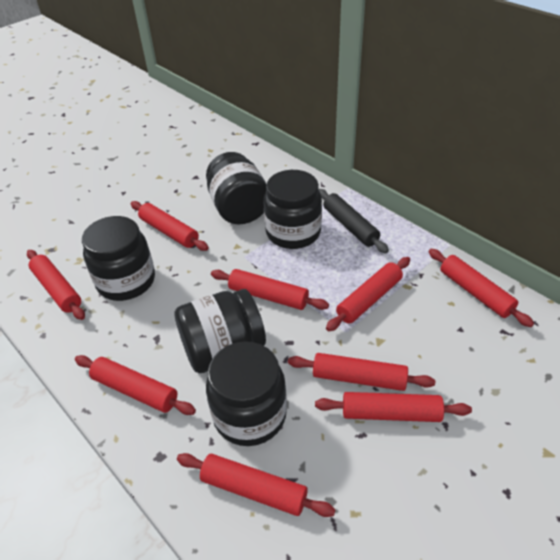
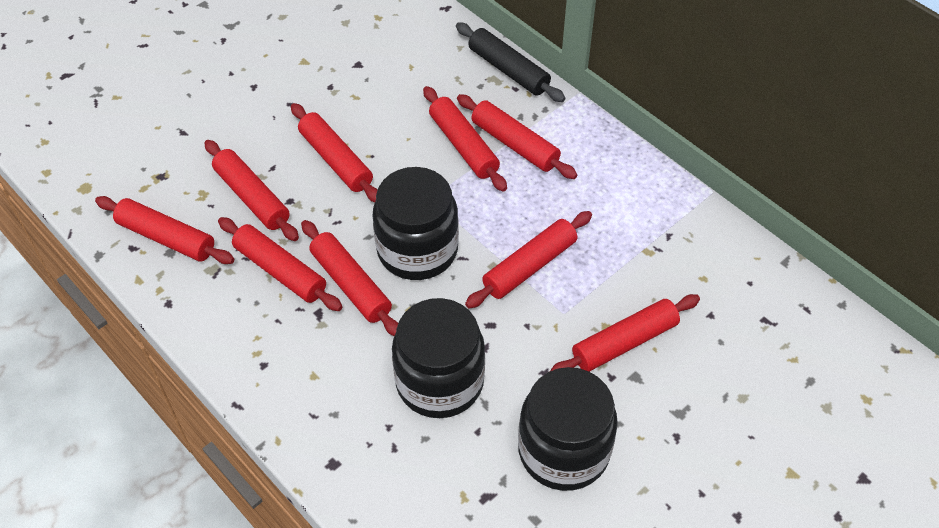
black jar: [82,216,155,301] [174,289,266,373] [206,152,267,224] [206,341,287,446] [264,170,322,249] = 5 -> [373,167,459,280] [392,298,485,418] [518,367,618,491] = 3

